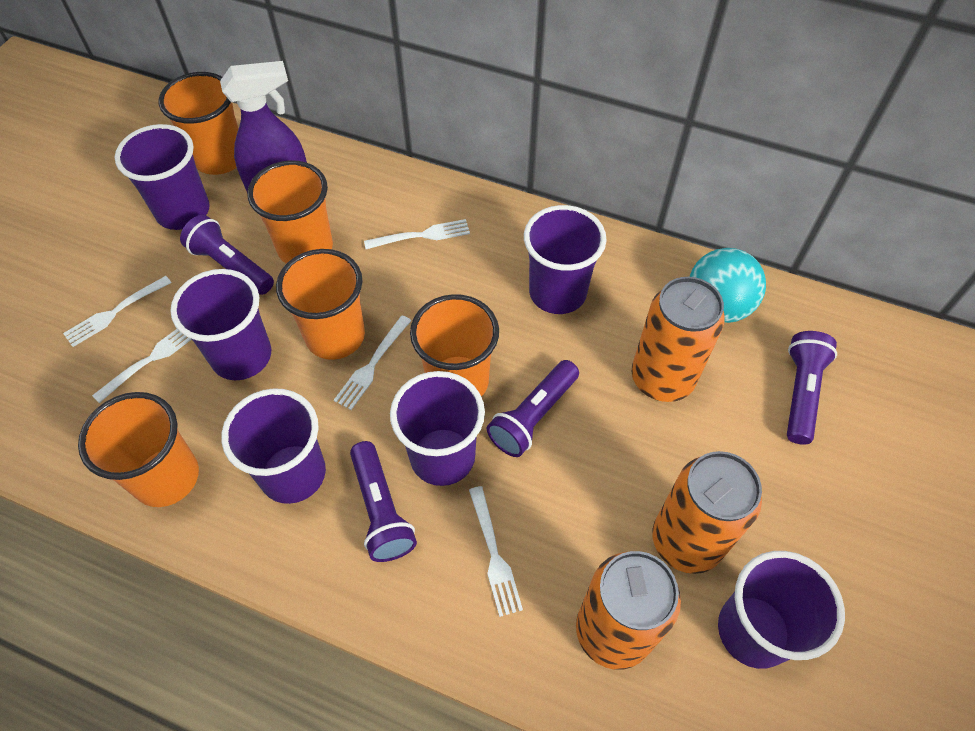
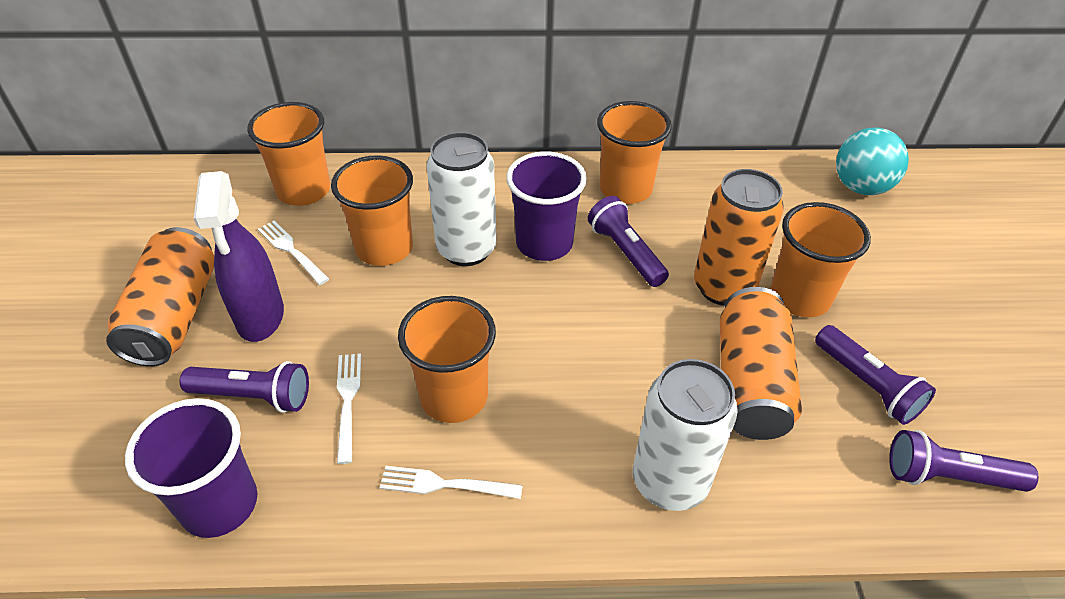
purple cup: [115,124,210,230] [170,269,271,380] [221,388,326,504] [390,371,485,486] [524,205,606,314] [718,551,845,669] = 6 -> [125,398,257,538] [506,152,587,261] = 2
white can: none = 0 -> [426,132,497,266] [633,359,738,511] = 2
white fork: [63,276,172,347] [92,329,191,403] [334,315,411,410] [364,219,470,249] [469,486,523,617] = 5 -> [258,221,329,285] [337,353,361,464] [380,466,523,499] = 3

